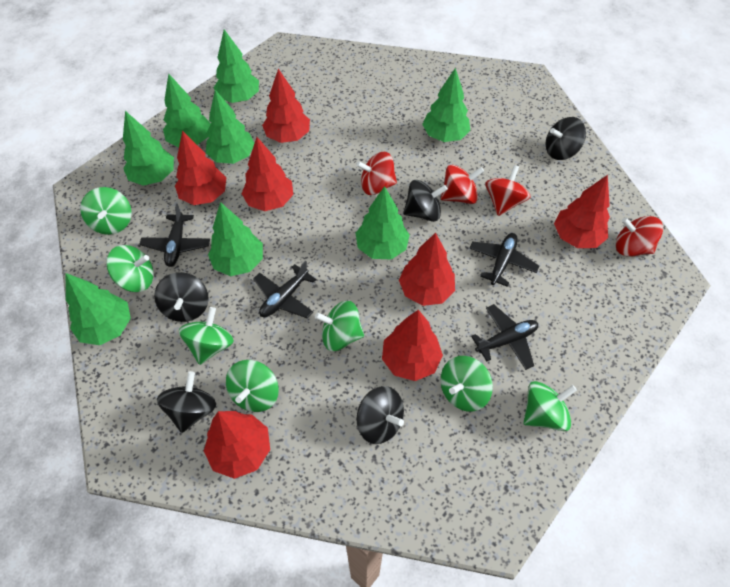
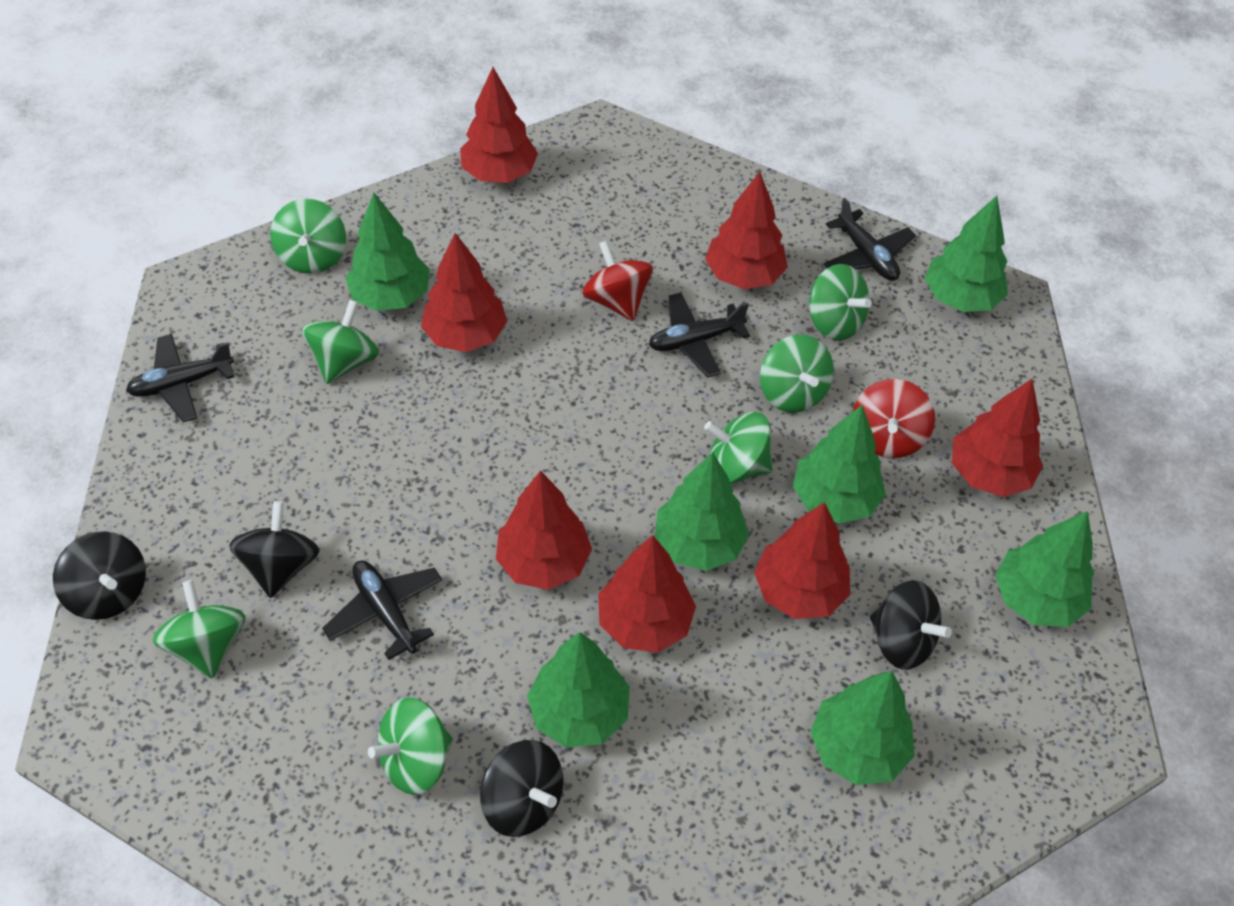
black spinning top: [154,272,209,322] [157,371,216,433] [356,386,404,444] [403,180,448,222] [546,117,586,160] = 5 -> [53,531,146,620] [229,501,319,598] [480,740,564,837] [870,580,952,670] = 4
green tree: [66,273,131,345] [123,111,174,186] [163,74,211,148] [206,90,254,164] [208,202,263,276] [214,30,259,103] [355,186,410,259] [422,68,470,142] = 8 -> [345,193,430,311] [527,632,630,748] [655,452,749,571] [793,405,886,524] [810,671,915,785] [925,196,1008,312] [995,511,1094,627] = 7
red spinning top: [356,152,397,195] [441,164,484,204] [485,165,530,216] [616,216,663,257] = 4 -> [582,240,653,321] [853,379,935,458] = 2

